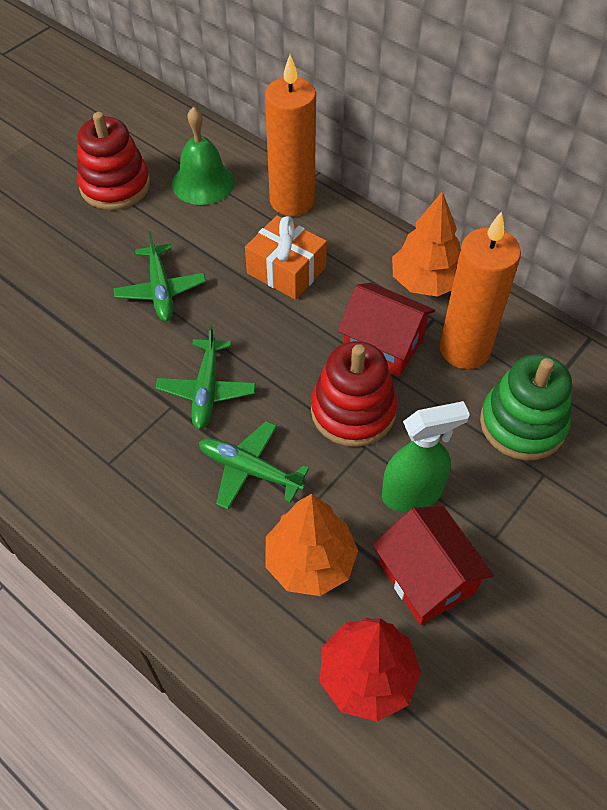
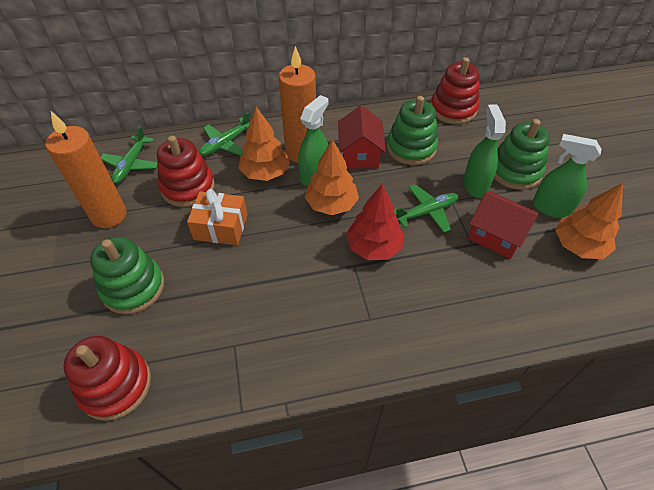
green bell: [172,107,235,205] = 1 -> none = 0
green spray bottle: [382,401,470,512] = 1 -> [298,95,329,186] [463,105,506,198] [532,134,602,218] = 3
green stacking toy: [480,354,572,460] = 1 -> [90,237,164,314] [387,96,438,165] [494,119,550,190] = 3
orange tree: [265,494,358,596] [392,191,460,297] = 2 -> [239,107,290,181] [305,139,359,215] [555,183,623,259] = 3
red stacking toy: [77,112,150,210] [311,341,397,447] = 2 -> [63,336,151,421] [157,136,215,207] [431,57,480,124] = 3

